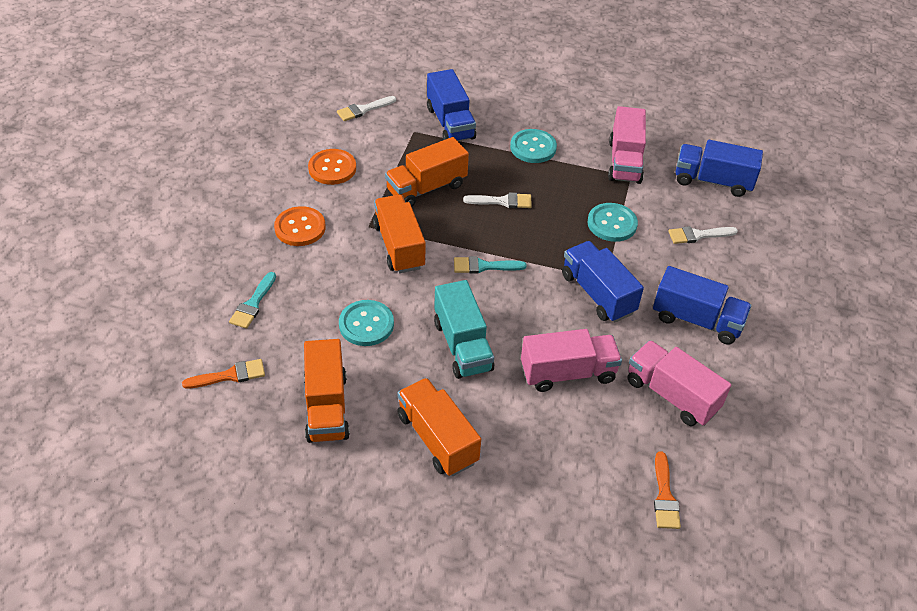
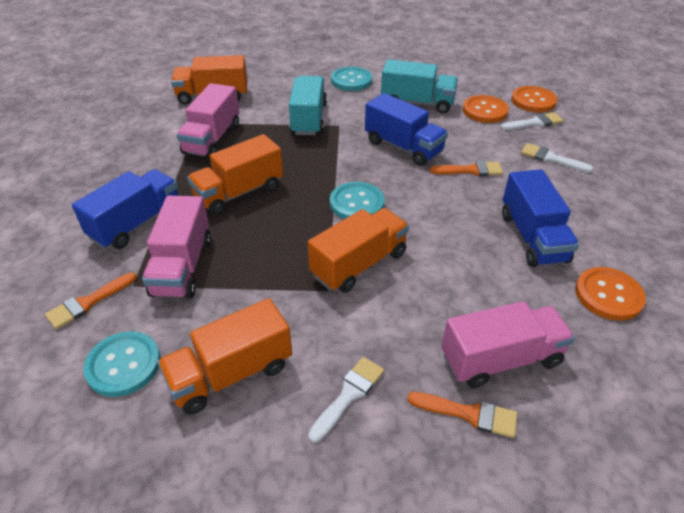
blue truck: [427,69,476,141] [562,241,644,323] [653,266,752,345] [676,140,763,197] = 4 -> [72,169,179,249] [365,93,448,166] [502,169,579,267] = 3
orange brush: [182,359,265,389] [654,451,681,529] = 2 -> [45,272,137,329] [408,392,517,438] [430,161,503,176] = 3
orange button: [274,206,326,246] [308,149,356,185] = 2 -> [463,95,509,123] [511,86,557,113] [575,267,646,321] = 3
turquoise brush: [229,272,276,329] [454,256,527,274] = 2 -> none = 0
turquoise truck: [434,280,494,379] = 1 -> [289,76,327,135] [381,59,458,113] = 2

